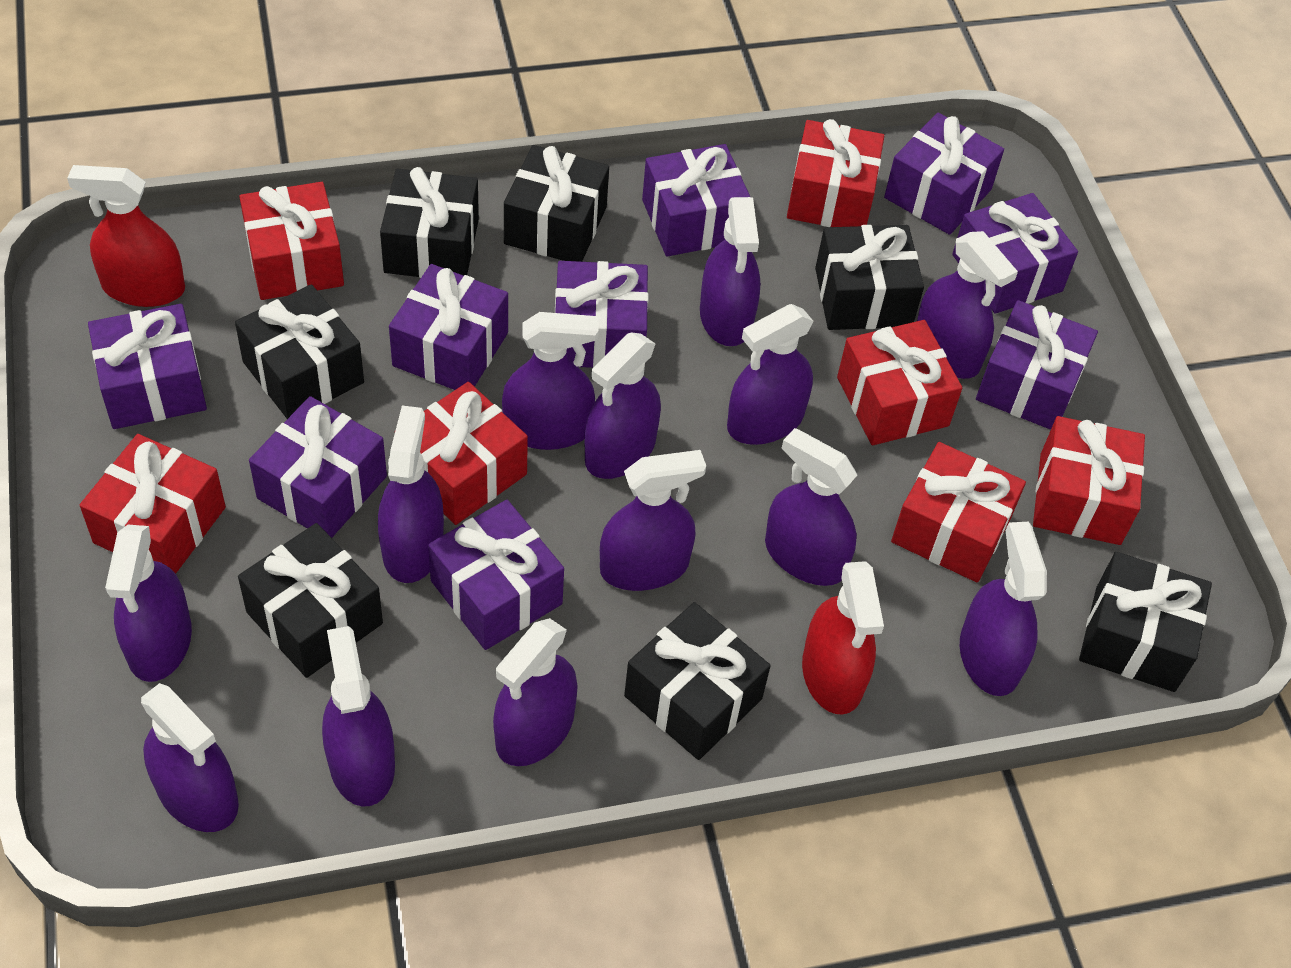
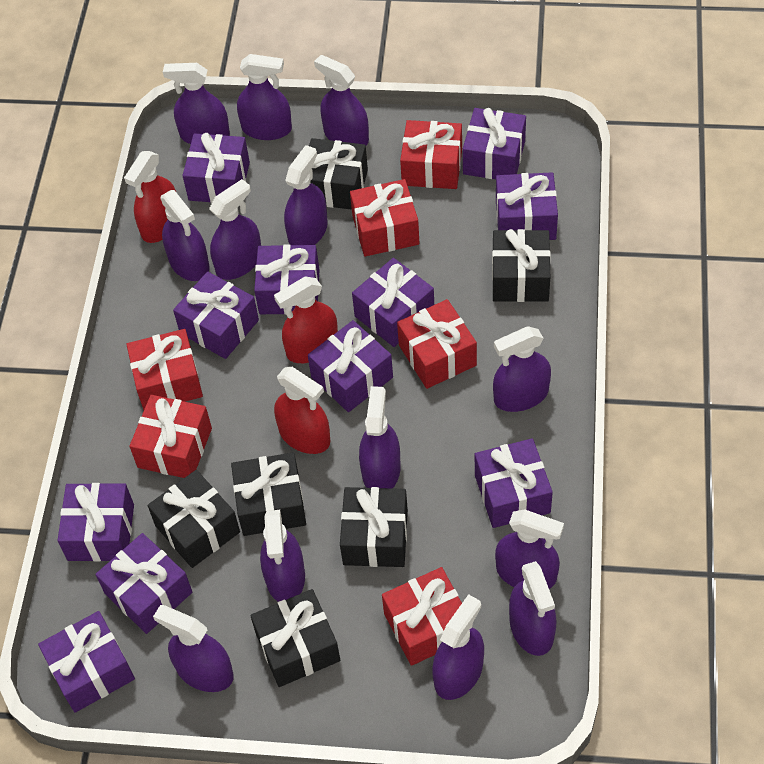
black gift: [235,284,364,419] [238,523,383,678] [380,167,479,278] [504,145,609,262] [624,602,771,760] [815,225,924,330] [1079,552,1212,692] = 7 -> [148,470,240,568] [231,452,306,536] [250,589,340,687] [309,138,368,210] [340,487,408,567] [492,229,551,302] = 6
purple gift: [88,304,207,429] [249,396,387,538] [389,264,508,390] [428,500,564,650] [555,261,649,368] [642,144,750,256] [884,113,1004,235] [952,193,1078,314] [976,300,1098,430] = 9 -> [38,611,135,713] [57,483,134,562] [95,533,192,634] [173,272,259,359] [182,133,250,203] [254,244,320,315] [308,320,393,412] [352,258,434,347] [463,108,526,179] [475,438,553,528] [496,172,558,240] = 11
red gift: [80,434,226,574] [239,182,344,300] [395,382,528,525] [787,119,884,227] [837,320,962,445] [891,442,1026,582] [1033,416,1145,545] = 7 -> [126,329,203,410] [129,395,212,478] [350,179,419,257] [382,567,462,666] [397,299,477,389] [400,120,462,189] = 6
red spray bottle: [67,165,185,307] [802,561,884,715] = 2 -> [124,151,176,243] [274,277,338,363] [274,367,330,454] = 3

